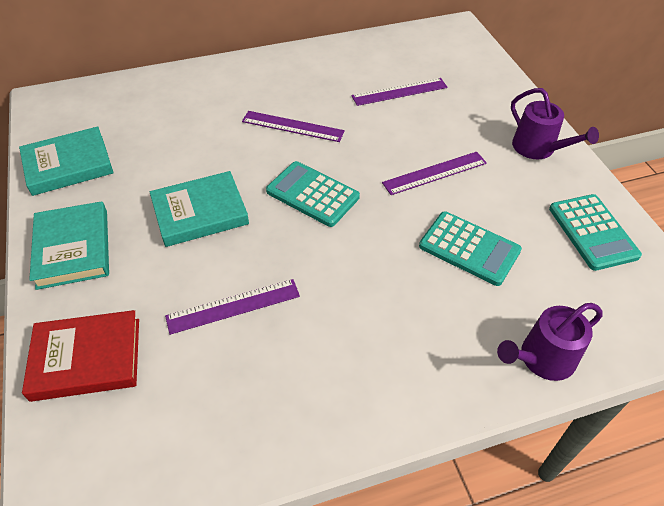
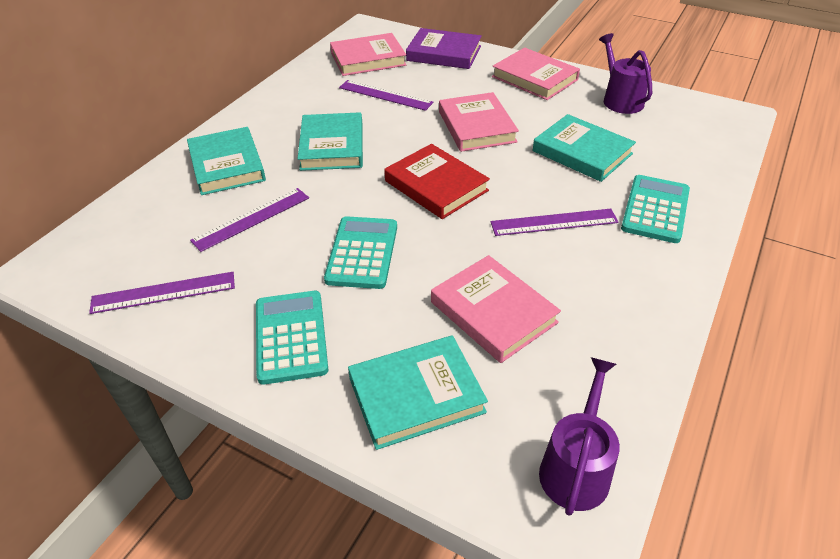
pink book: none = 0 -> [330,33,407,76] [431,255,561,363] [439,92,519,152] [492,48,580,100] = 4
purple book: none = 0 -> [406,28,482,69] = 1
turquoise book: [19,126,114,196] [29,201,109,290] [150,171,249,247] = 3 -> [187,127,266,195] [297,112,363,171] [348,335,488,450] [533,114,636,182] = 4

